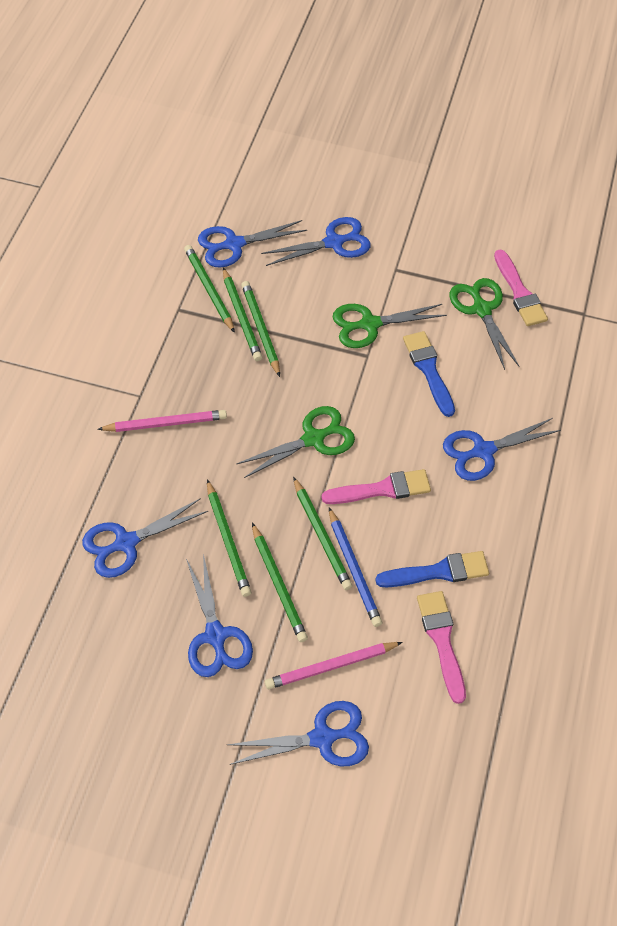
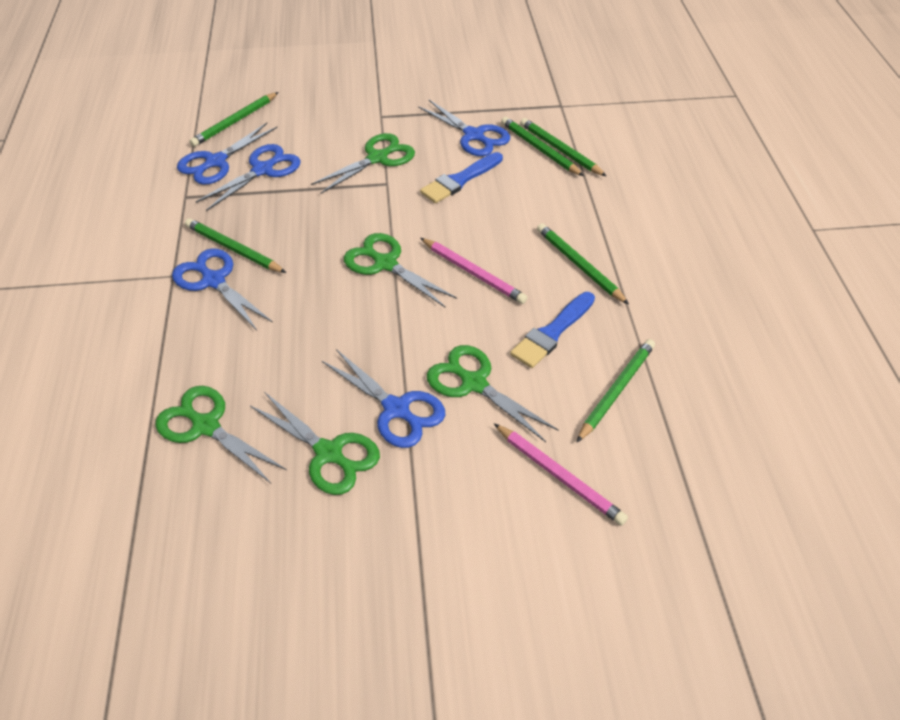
blue pencil: [329,507,382,627] = 1 -> none = 0
blue scissors: [82,498,208,578] [186,554,253,677] [198,220,307,267] [228,701,369,766] [261,217,371,266] [443,418,561,481] = 6 -> [172,248,273,330] [177,123,277,185] [196,144,301,211] [322,349,445,448] [418,100,510,156] = 5
green scissors: [237,406,355,478] [333,304,447,348] [449,278,519,370] = 3 -> [155,386,287,483] [250,392,380,495] [311,133,415,194] [344,233,457,307] [427,345,558,442] = 5
pink brush: [322,469,431,504] [417,591,466,704] [494,249,548,326] = 3 -> none = 0

